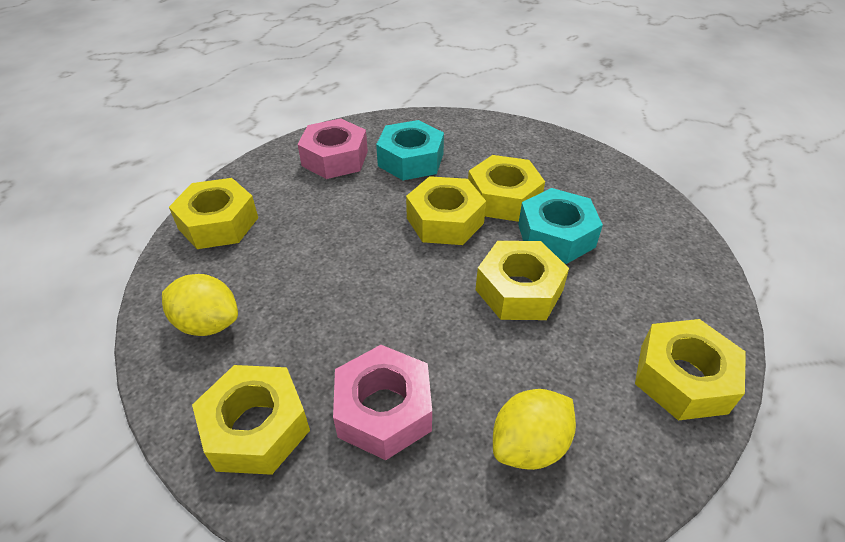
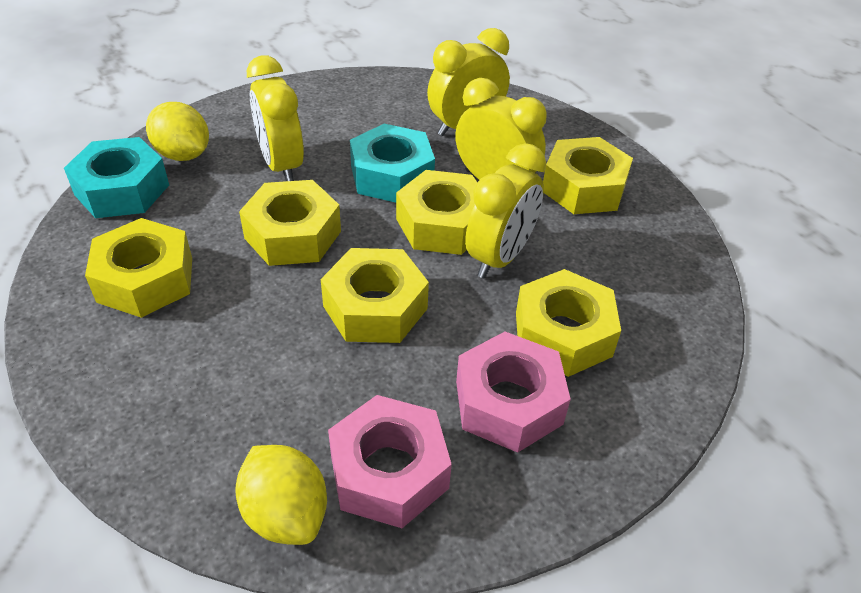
yellow clock: none = 0 -> [247,55,304,181] [427,28,510,136] [455,78,547,180] [465,143,546,278] = 4

